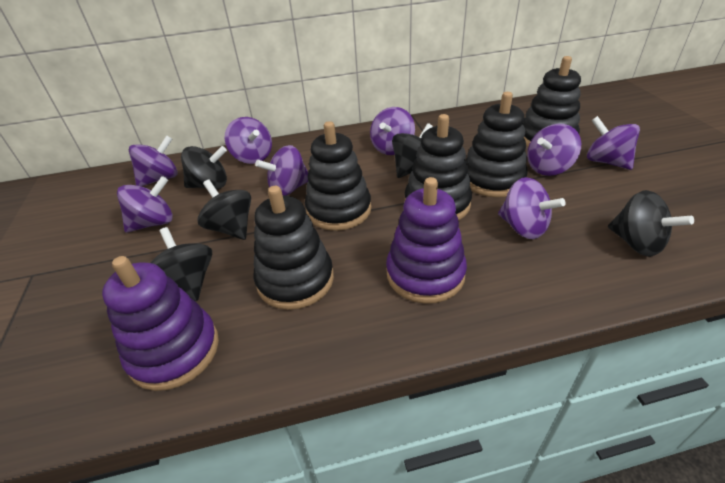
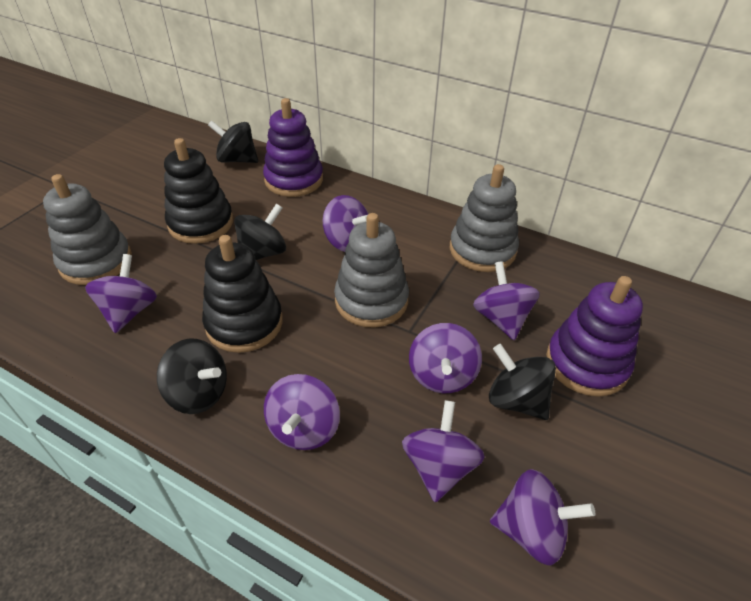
black spinning top: [150,227,212,301] [181,146,227,189] [197,180,251,240] [392,123,433,178] [608,190,694,257] = 5 -> [157,339,227,414] [208,120,258,163] [234,204,286,260] [489,344,556,420] = 4
black stacking toy: [253,186,334,310] [305,121,371,231] [405,114,472,221] [465,92,528,197] [523,56,581,147] = 5 -> [164,138,233,244] [202,235,283,353] = 2
grey stacking toy: none = 0 -> [43,174,132,285] [334,213,409,327] [450,164,519,272] = 3
purple spinning top: [117,176,173,233] [129,135,178,187] [225,117,272,164] [255,145,308,196] [370,107,415,155] [498,177,566,239] [527,124,581,176] [587,116,640,170] = 8 -> [85,254,157,333] [264,374,340,450] [323,195,368,252] [402,400,485,502] [409,323,482,393] [473,261,540,340] [490,469,595,565] = 7

